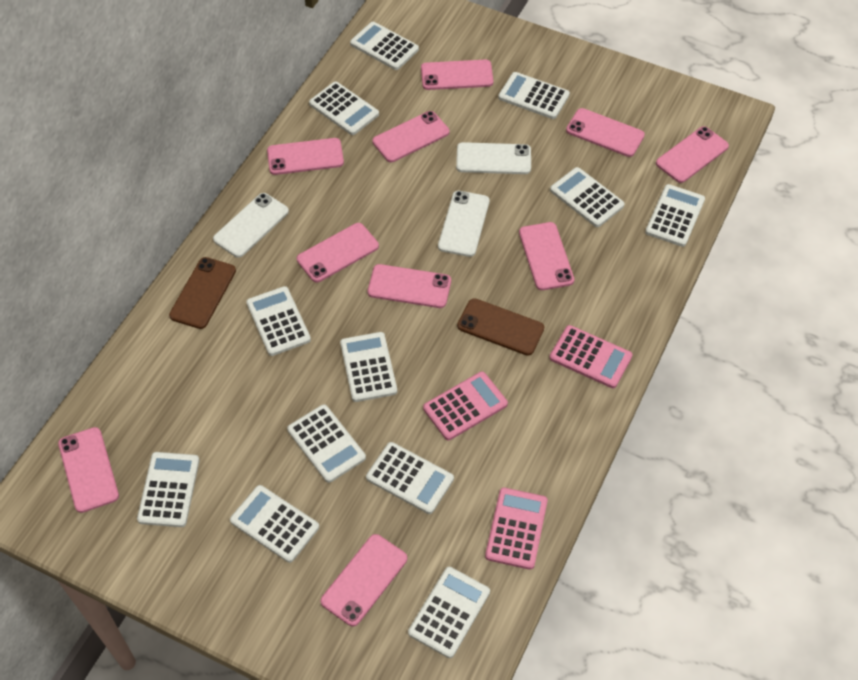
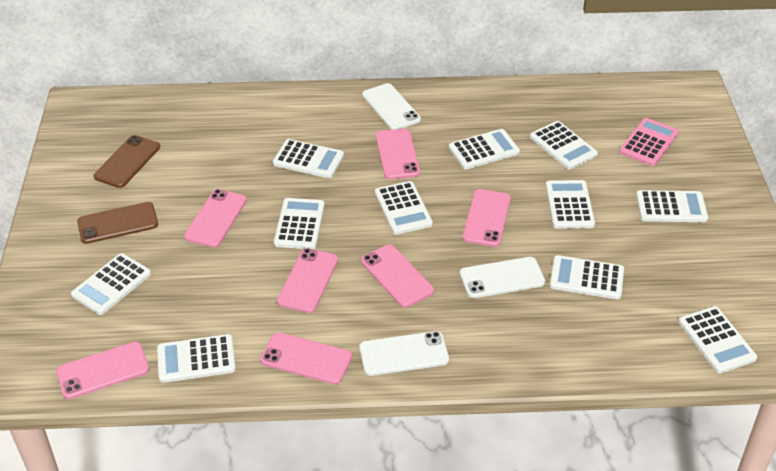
pink calculator: [423,372,508,440] [485,488,548,570] [550,325,633,388] = 3 -> [619,118,679,166] = 1
pink phone: [58,427,119,513] [267,138,344,175] [297,223,379,283] [321,534,407,626] [368,264,451,308] [372,111,449,162] [421,60,494,90] [519,222,574,290] [566,108,645,157] [656,126,729,183] = 10 -> [56,342,150,399] [184,189,247,247] [260,332,352,384] [277,248,338,313] [361,244,434,308] [376,129,420,179] [463,189,511,247] = 7
white calculator: [137,452,199,527] [230,485,319,563] [246,286,311,356] [287,404,366,483] [309,82,379,135] [340,332,397,402] [350,22,419,70] [366,442,454,514] [408,567,490,658] [498,72,570,119] [550,167,625,227] [645,184,705,247] = 12 -> [71,253,151,315] [157,334,236,383] [273,139,344,178] [274,198,325,249] [375,181,433,235] [449,129,520,169] [530,121,598,169] [546,180,595,229] [550,255,624,299] [636,190,708,222] [679,306,757,373] = 11

